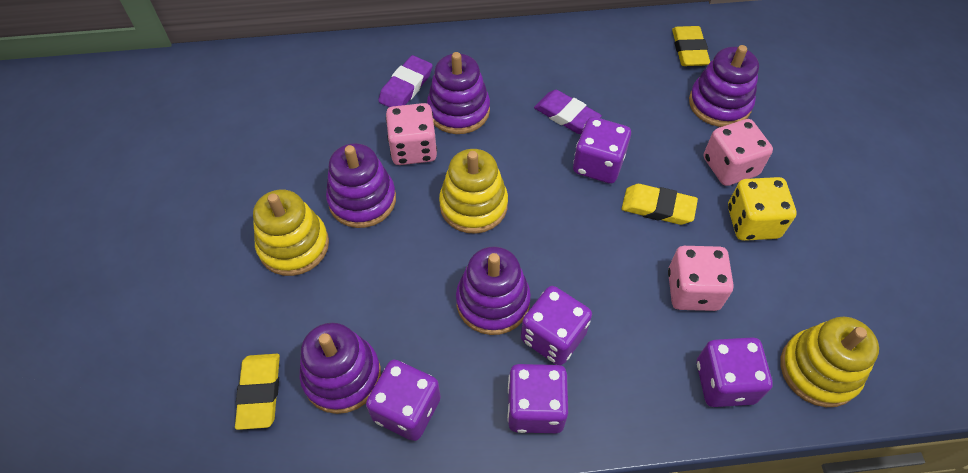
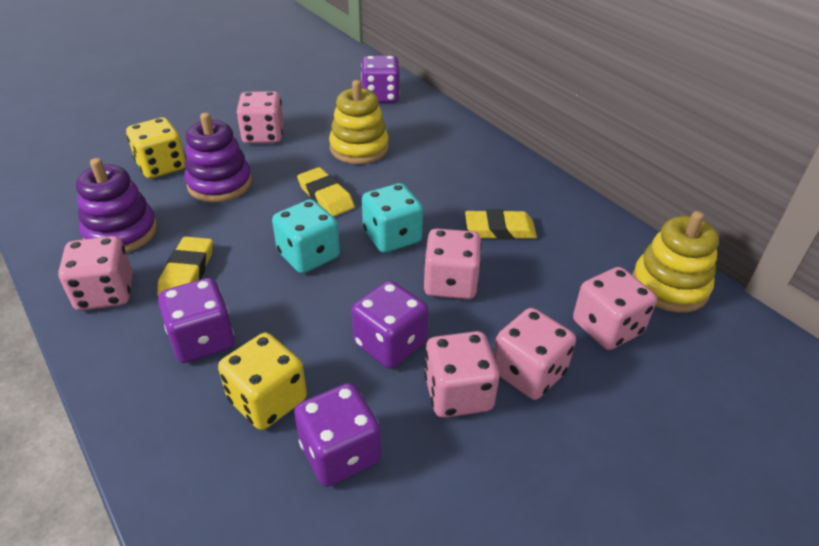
pink dice: [386,103,437,165] [668,246,734,311] [704,119,773,186] = 3 -> [58,236,133,311] [236,91,284,144] [424,229,482,299] [424,331,499,418] [493,308,576,400] [573,267,657,350] = 6
purple dice: [366,360,441,441] [507,364,568,433] [521,286,592,366] [573,117,631,184] [697,337,773,407] = 5 -> [158,278,234,363] [294,383,381,487] [351,281,428,368] [361,55,400,103] = 4
purple eraser: [378,55,433,107] [534,90,602,134] = 2 -> none = 0
purple stacking toy: [300,323,381,414] [326,143,396,228] [427,52,490,134] [456,247,531,335] [689,45,759,127] = 5 -> [76,158,157,253] [184,113,252,202] = 2
turquoise dice: none = 0 -> [272,199,340,274] [362,183,423,253] = 2
yellow dice: [728,177,796,241] = 1 -> [126,117,186,179] [218,333,307,430] = 2
yellow stacking toy: [253,189,329,276] [439,149,508,234] [780,317,879,407] = 3 -> [329,80,389,164] [632,211,719,313] = 2

